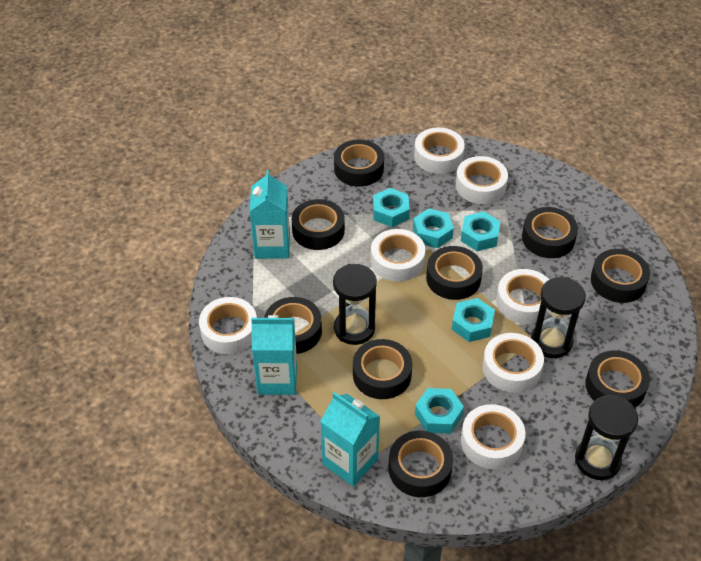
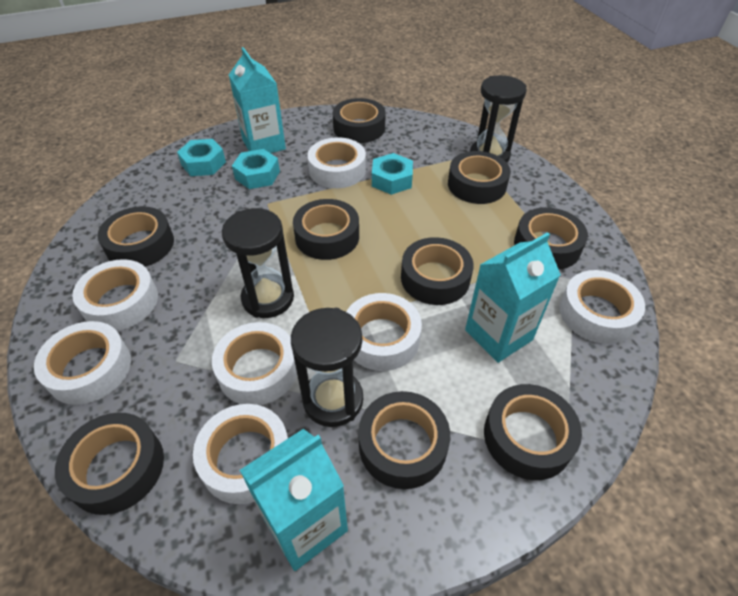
turquoise nut: [373,188,410,227] [413,208,454,248] [415,388,464,433] [452,298,495,342] [461,211,501,251] = 5 -> [177,139,226,176] [232,149,280,189] [372,153,413,195] = 3

